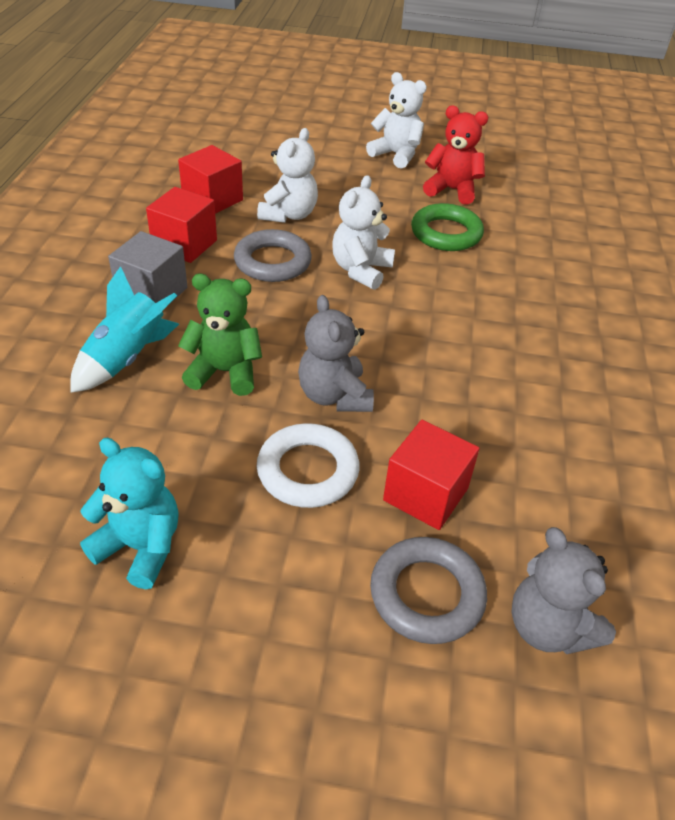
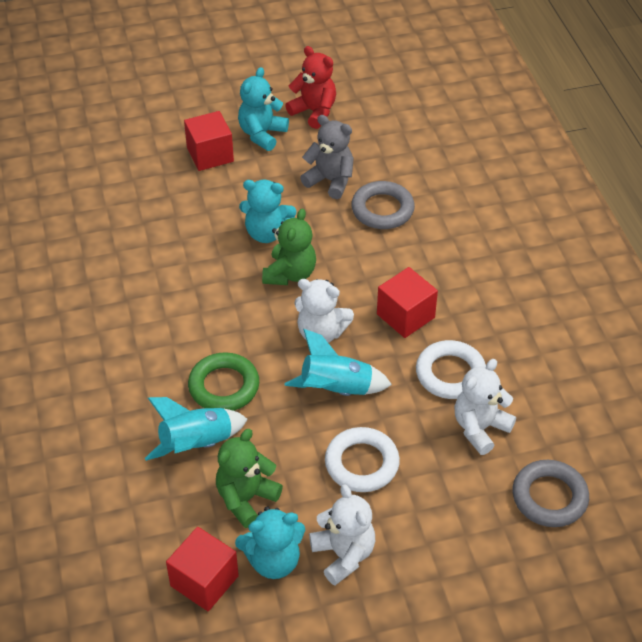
green teddy bear: [178,274,262,396] = 1 -> [216,429,283,528] [262,209,316,285] = 2
grey cube: [108,231,187,303] = 1 -> none = 0
grey teddy bear: [298,295,374,412] [511,527,616,654] = 2 -> [300,115,354,199] = 1
turquoise rocket: [70,266,179,393] = 1 -> [145,397,248,461] [284,329,392,396] = 2
turquoise teddy bear: [80,438,179,589] = 1 -> [235,506,305,579] [238,67,289,151] [239,180,296,243] = 3
white ring: [257,423,360,508] = 1 -> [325,427,400,492] [416,340,486,399] = 2

